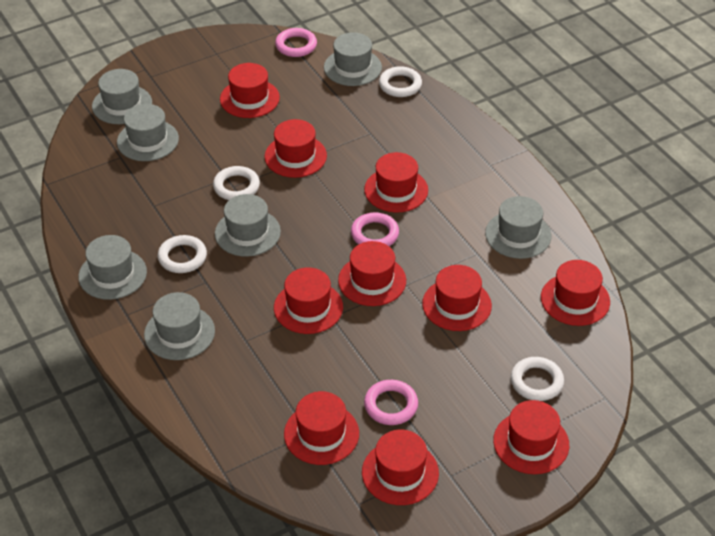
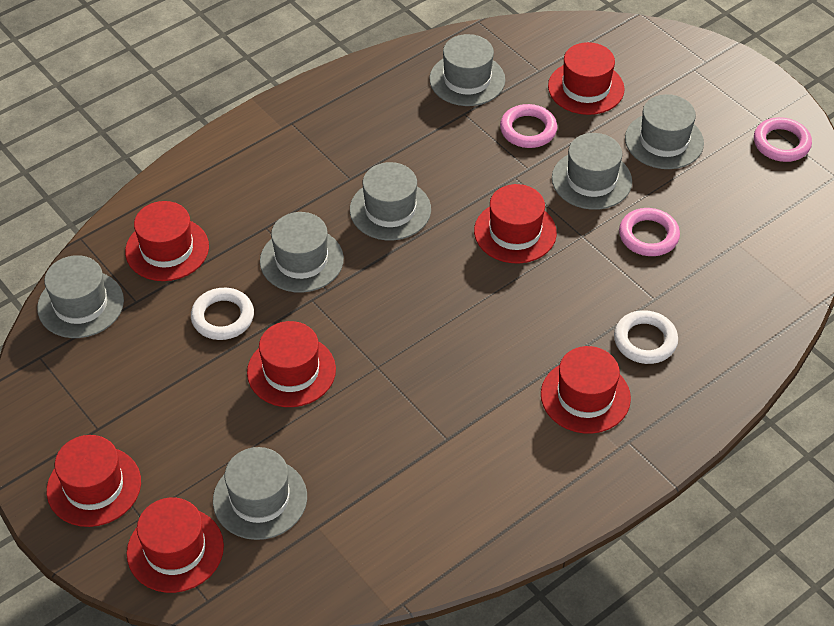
red hat: [220,63,280,118] [264,119,327,178] [274,267,343,334] [284,391,359,465] [338,241,406,306] [362,430,439,505] [364,152,428,212] [422,265,492,331] [493,400,569,474] [541,260,610,326] = 10 -> [47,435,141,527] [125,201,209,281] [127,498,224,593] [247,321,336,407] [474,184,557,263] [541,346,631,434] [548,42,625,115] = 7
white ring: [158,235,207,273] [213,166,260,200] [379,66,422,97] [511,357,564,401] = 4 -> [191,288,254,340] [614,310,678,364] = 2

